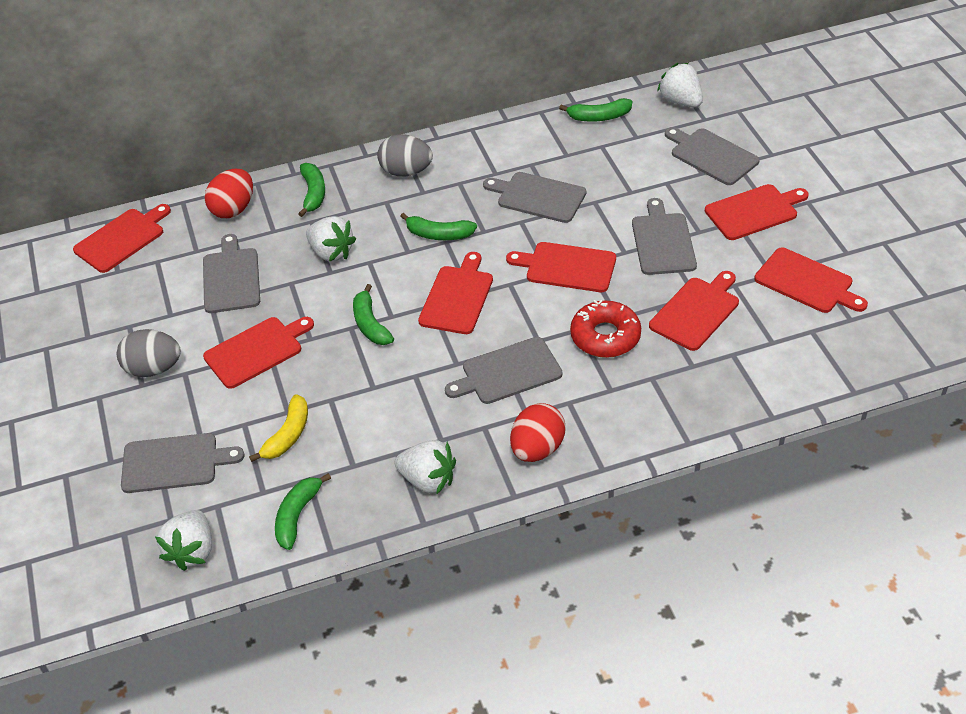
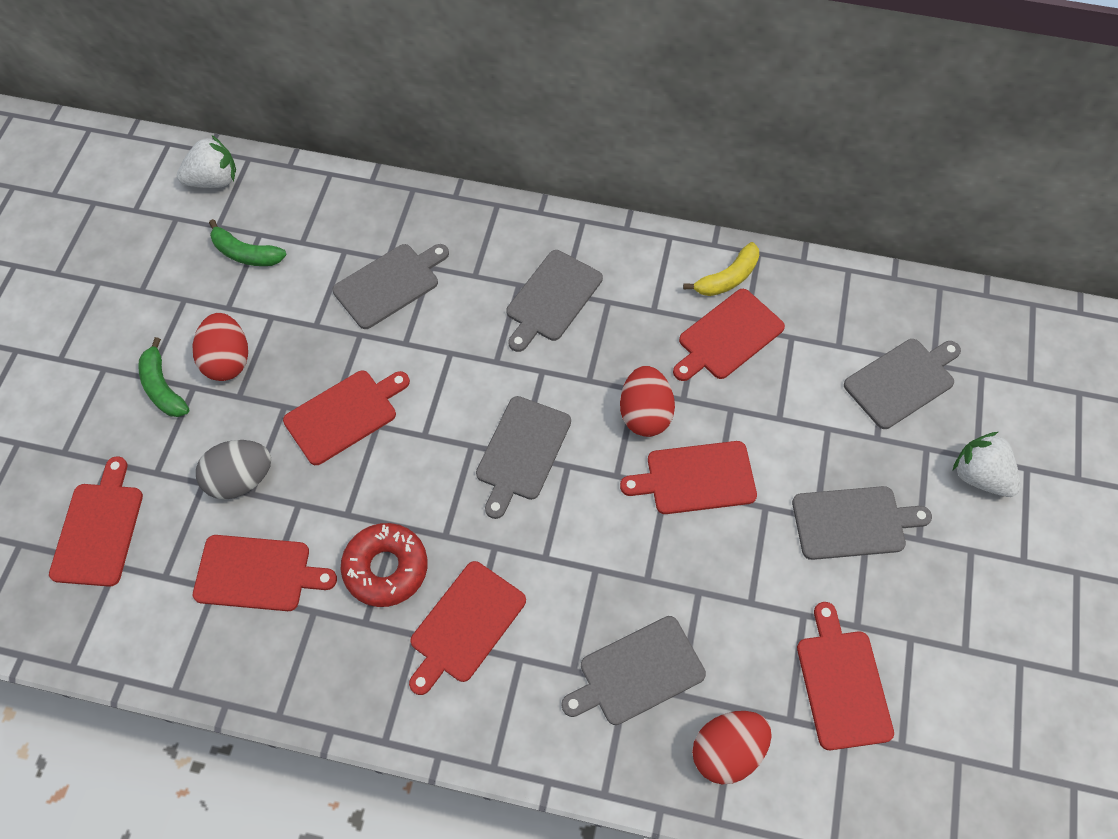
green banana: [275,473,331,550] [298,163,325,217] [353,284,394,345] [400,213,477,240] [559,98,632,122] = 5 -> [138,337,190,417] [209,219,286,266] = 2
grey egg: [117,329,181,377] [377,134,433,176] = 2 -> [196,440,271,500] = 1
red egg: [205,169,253,218] [510,403,565,462] = 2 -> [193,313,248,381] [620,366,675,437] [692,711,772,785] = 3
white strawberry: [155,510,212,571] [306,216,356,262] [395,440,456,495] [657,63,703,107] = 4 -> [177,136,236,188] [953,432,1021,497] = 2

